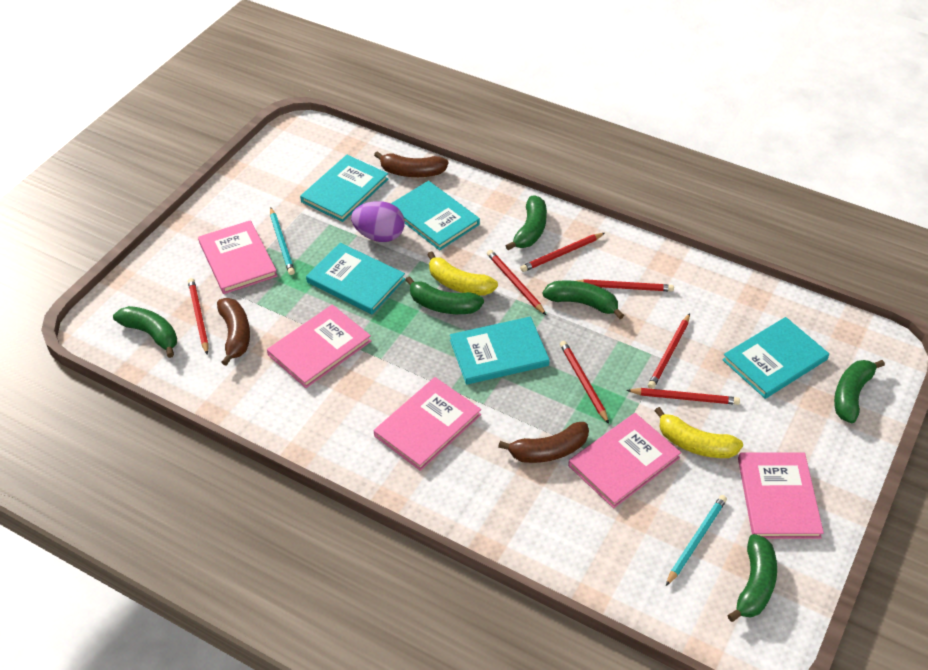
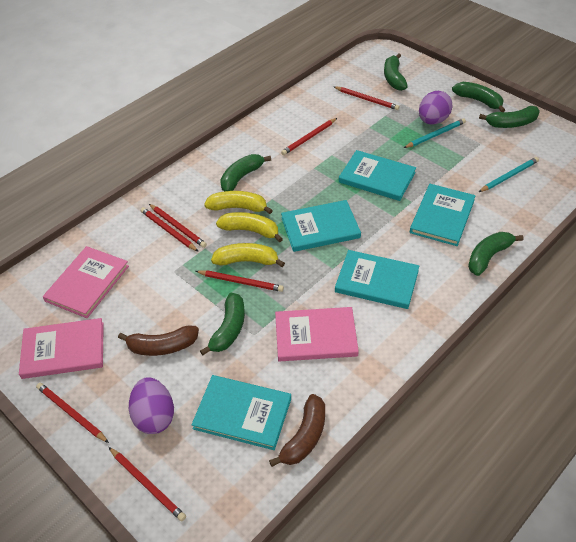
brown banana: [217,298,250,366] [374,151,449,177] [498,422,589,463] = 3 -> [118,325,199,356] [269,394,325,467] = 2
pink book: [198,220,277,294] [267,305,371,388] [374,377,481,471] [568,413,681,508] [738,452,824,539] = 5 -> [19,318,104,379] [43,246,129,318] [275,307,359,361] = 3
purple egg: [351,201,405,242] = 1 -> [129,378,174,434] [419,91,452,125] = 2
yellow banana: [427,251,498,296] [654,407,743,458] = 2 -> [204,191,273,214] [211,243,285,267] [216,212,283,242] = 3

